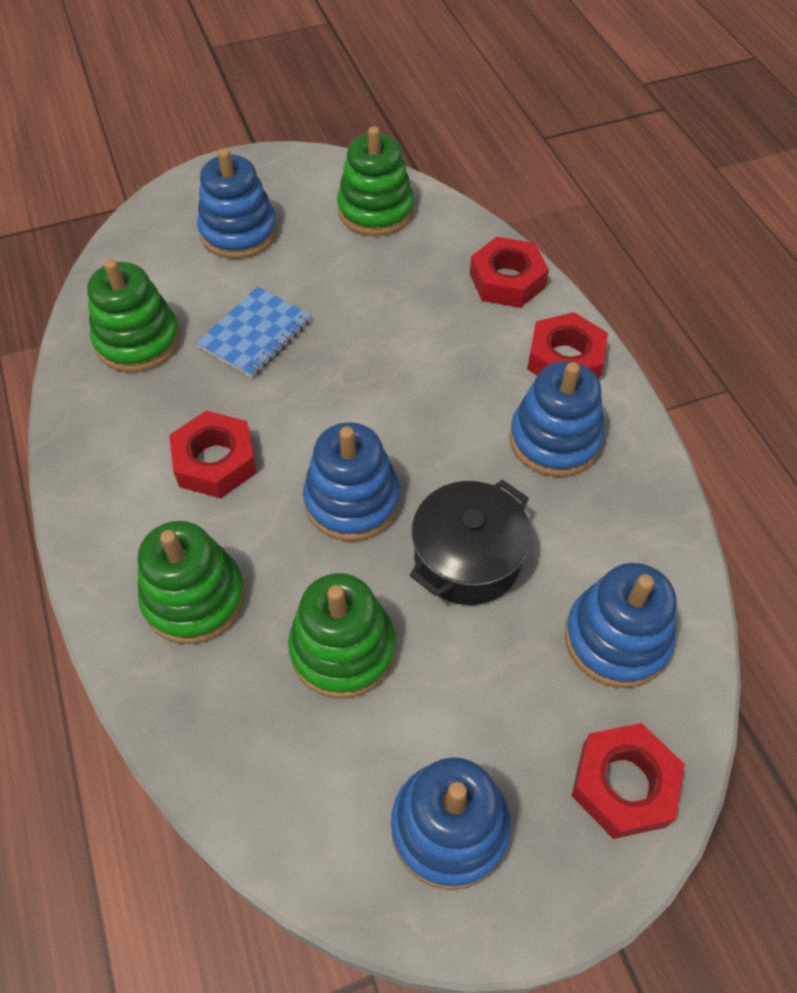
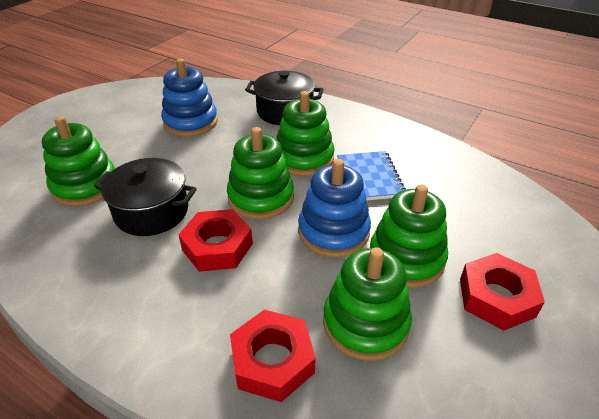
black pot: [410,480,531,605] = 1 -> [94,158,197,236] [245,70,324,125] = 2
blue stacking toy: [197,148,278,259] [303,422,400,541] [391,758,511,890] [509,361,605,477] [565,563,677,688] = 5 -> [161,59,218,137] [298,159,371,257] = 2
green stacking toy: [87,259,180,372] [137,521,245,644] [288,573,396,699] [337,126,414,236] = 4 -> [42,116,115,206] [227,127,294,220] [277,91,335,176] [323,247,412,361] [370,184,448,288] = 5
red nut: [169,411,257,498] [470,237,549,308] [527,312,608,379] [572,723,685,839] = 4 -> [178,209,253,272] [230,310,316,402] [460,253,545,331] = 3

